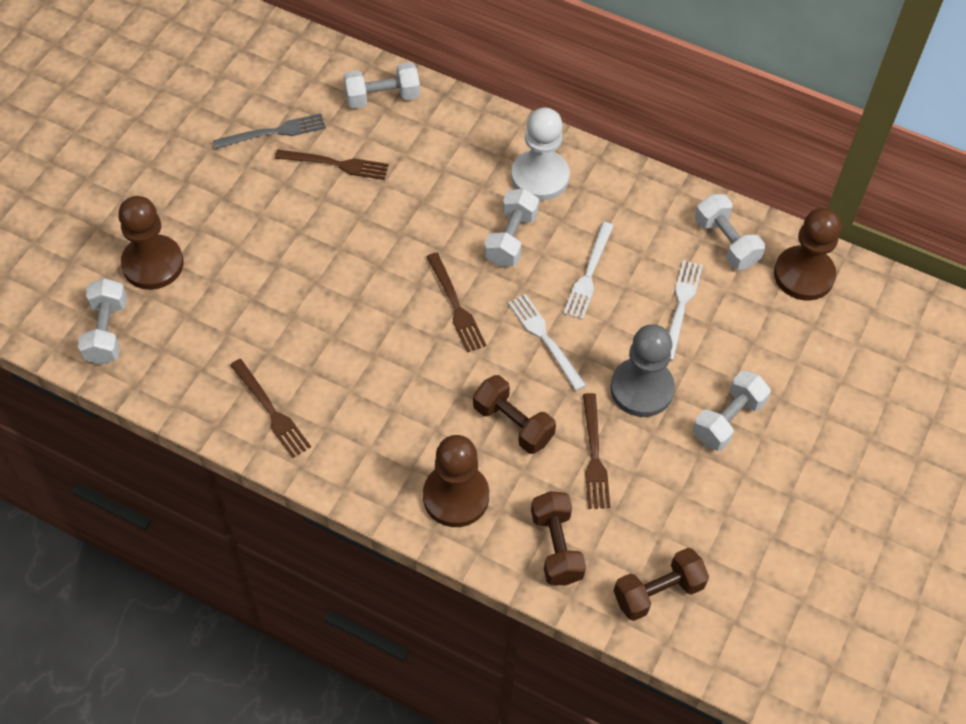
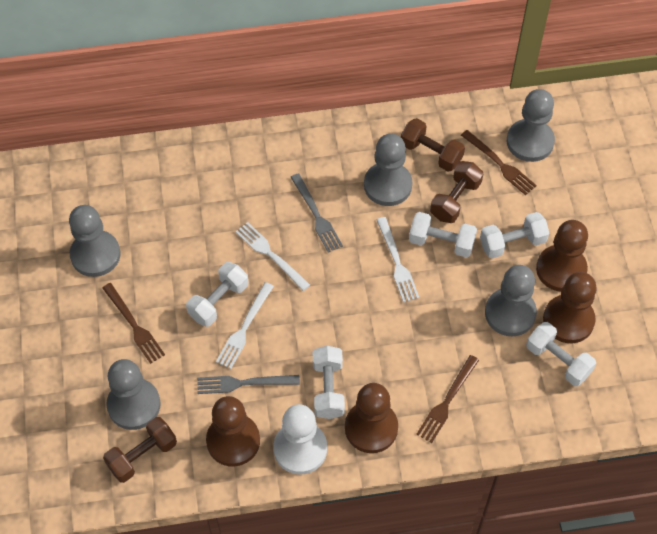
brown fork: [230,359,311,458] [275,149,389,180] [426,252,486,353] [583,393,610,509] = 4 -> [103,283,165,364] [416,355,479,443] [461,130,537,195] = 3
brown pawn: [118,196,184,290] [423,435,489,527] [774,208,841,301] = 3 -> [206,396,260,466] [345,383,398,453] [536,220,588,292] [543,272,597,343] = 4
grey fork: [213,113,326,149] = 1 -> [197,375,300,394] [291,173,343,253] = 2
grey pawn: [610,324,675,417] = 1 -> [69,205,120,277] [106,359,161,430] [364,134,412,206] [485,265,537,336] [507,89,555,162] = 5

